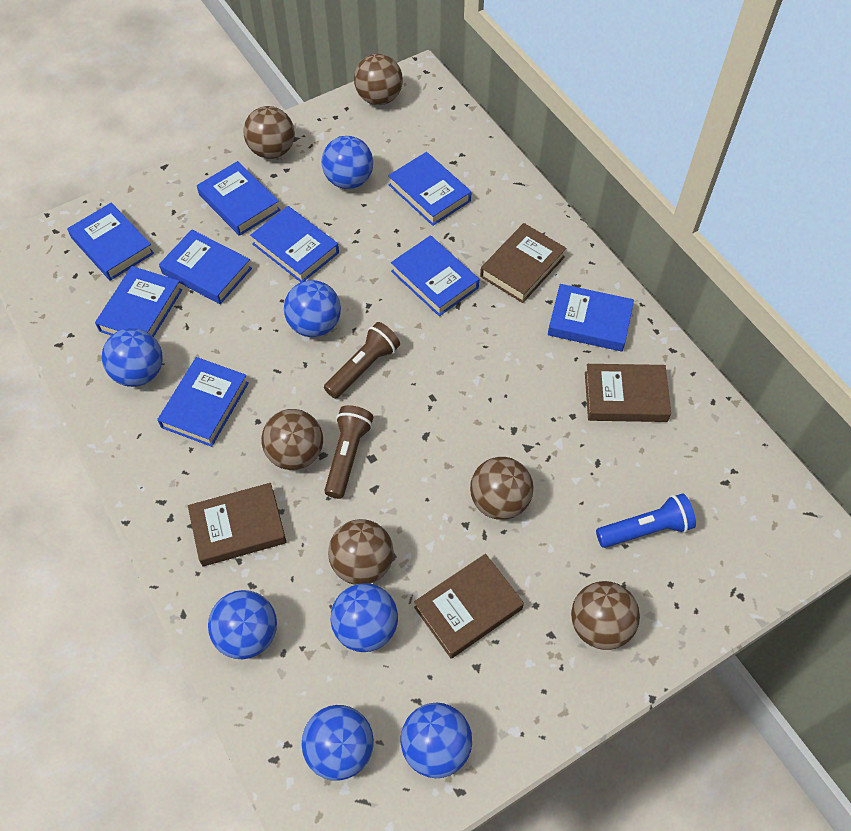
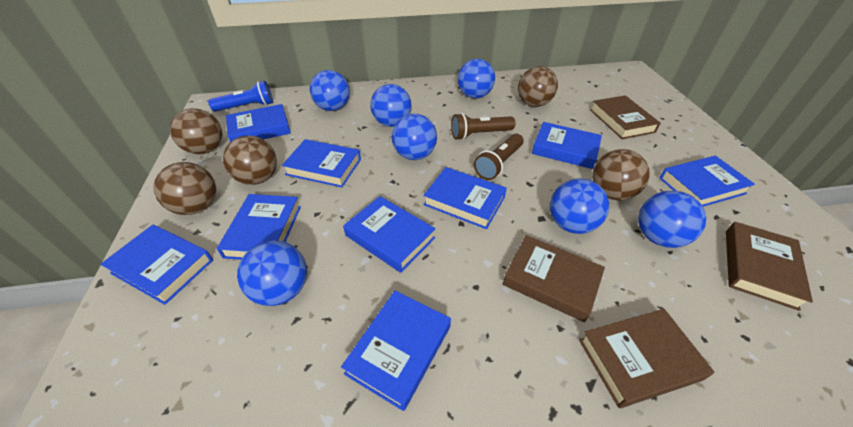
brown ball: [243,106,295,159] [261,409,323,470] [328,519,394,585] [354,54,403,105] [470,457,533,520] [571,581,640,650] = 6 -> [154,162,216,215] [170,108,222,154] [223,136,277,185] [518,66,558,107] [592,149,650,200] = 5

